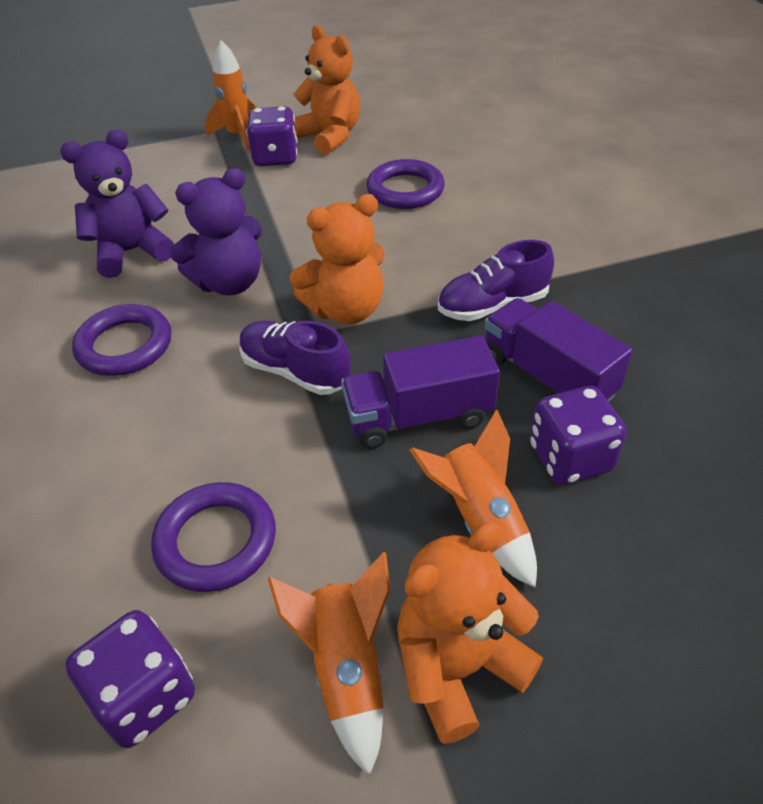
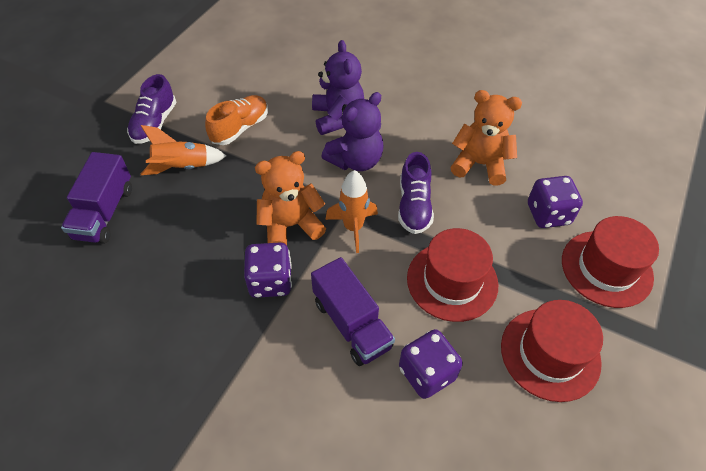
orange rocket: [205,40,257,151] [268,552,390,776] [409,409,537,588] = 3 -> [141,125,226,175] [325,170,378,253] = 2
orange shoe: none = 0 -> [205,95,268,145] = 1
orange teddy bear: [290,194,384,324] [293,25,360,154] [397,522,543,744] = 3 -> [255,151,326,245] [450,90,522,186] = 2
purple ring: [72,304,171,376] [151,482,276,592] [366,159,445,209] = 3 -> none = 0
red hat: none = 0 -> [407,228,498,322] [501,300,603,402] [562,216,659,308] = 3

